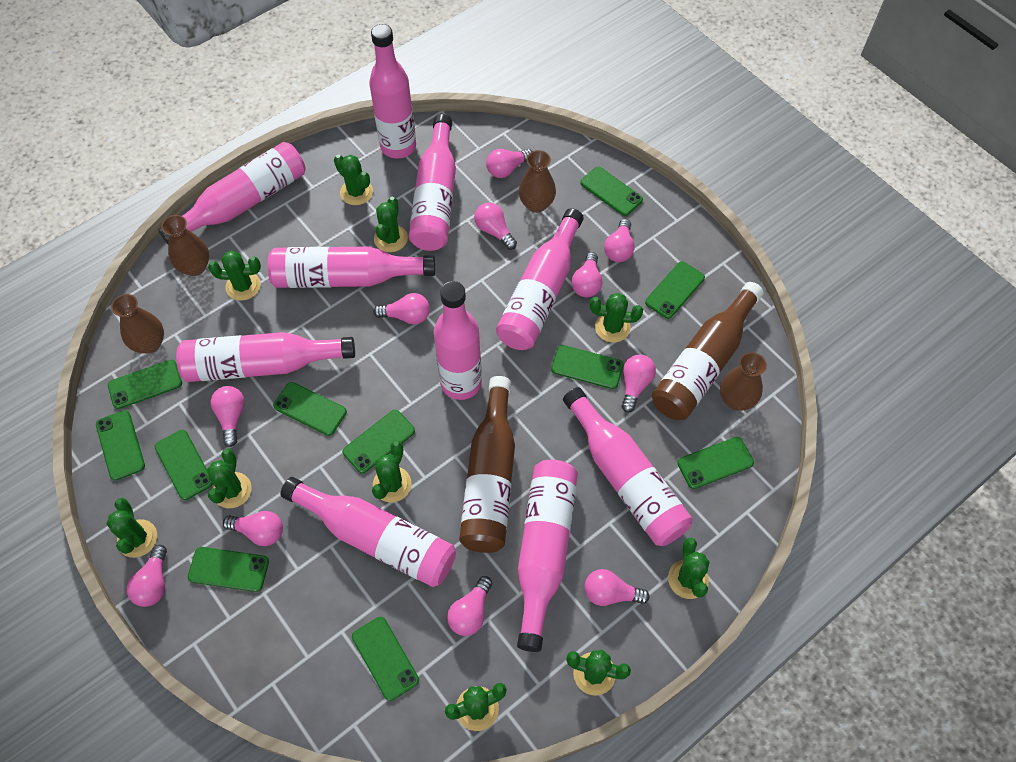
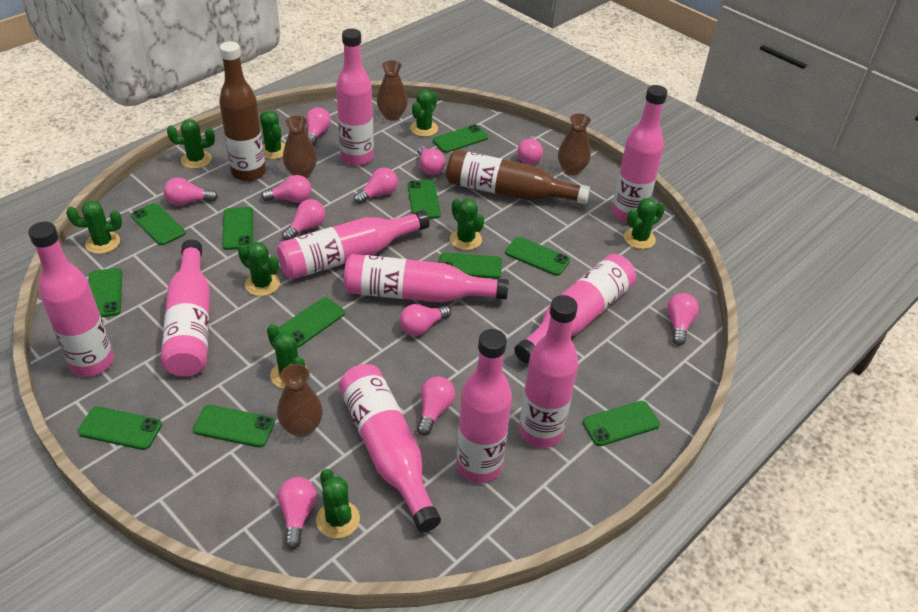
green cactus: [107,498,157,558] [207,449,252,508] [208,250,261,301] [334,154,373,205] [372,440,411,502] [374,197,408,252] [445,683,507,731] [566,650,631,696] [590,293,643,342] [668,538,709,599] = 10 -> [66,200,122,254] [167,119,215,169] [238,242,280,296] [260,111,285,159] [267,324,307,389] [316,469,360,539] [410,90,438,137] [450,198,484,250] [624,198,665,249] = 9

